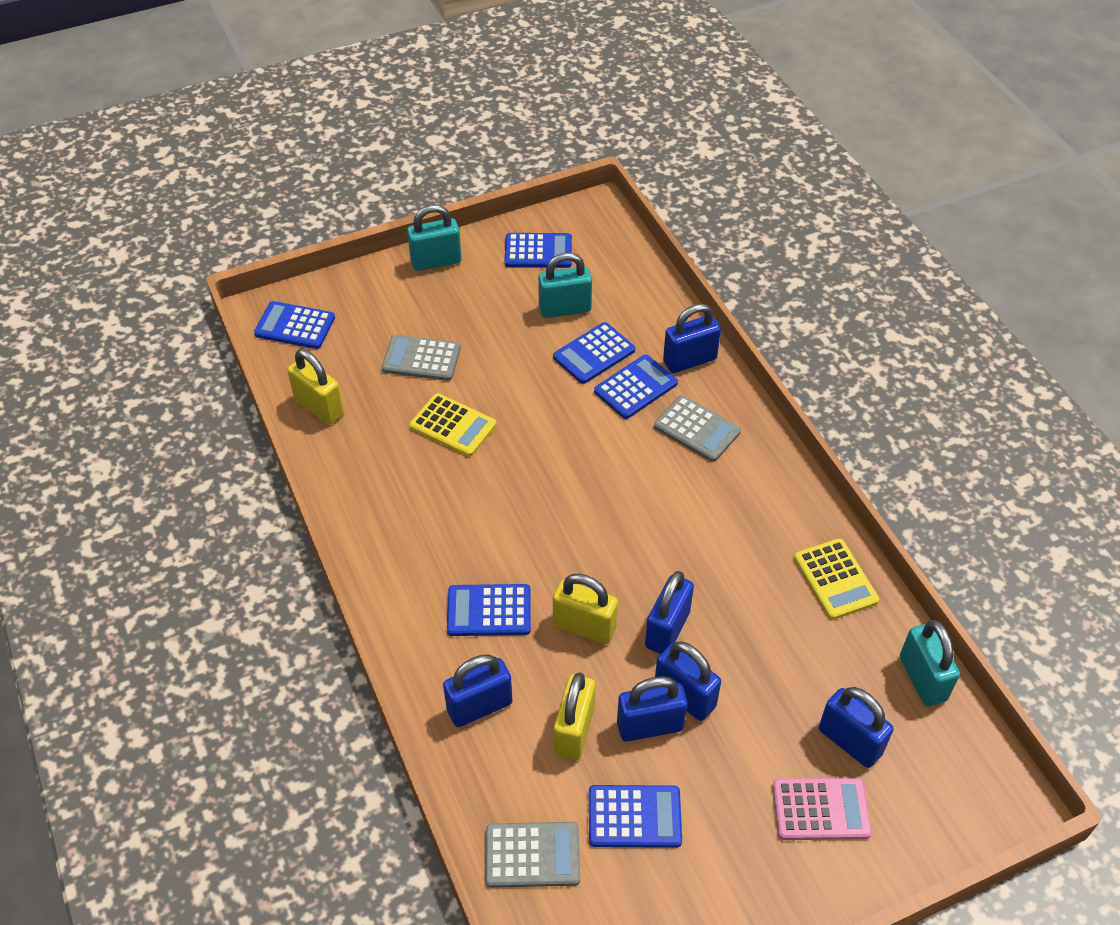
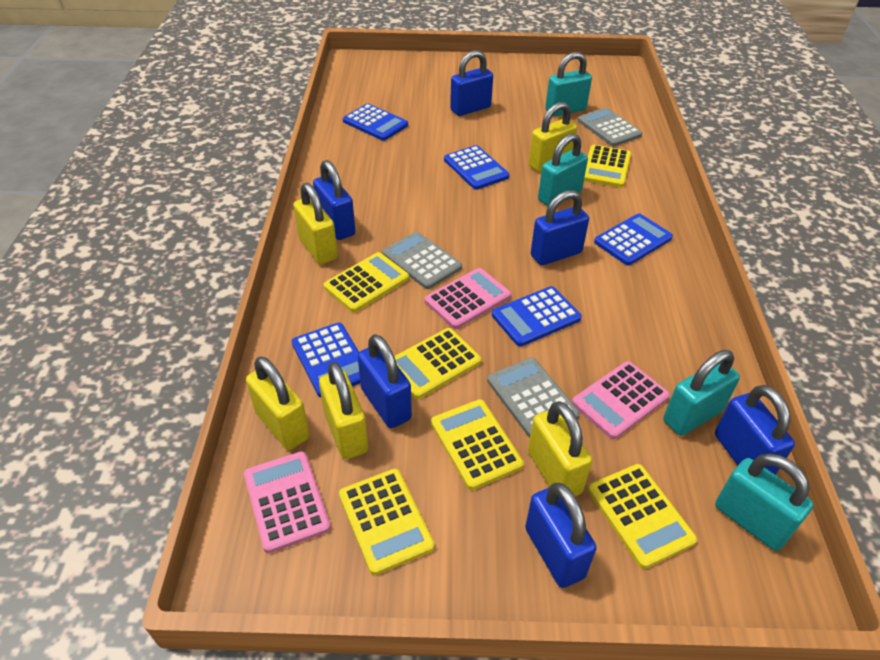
blue calculator: [254,301,335,349] [447,584,531,636] [504,233,572,268] [553,322,635,384] [589,785,682,848] [594,355,678,419] = 6 -> [292,323,360,397] [343,104,408,141] [444,145,510,190] [492,286,582,347] [594,214,673,265] = 5
pink calculator: [773,778,872,840] = 1 -> [244,451,331,553] [425,268,511,329] [572,361,670,439] = 3
turquoise padlock: [407,205,462,271] [538,253,592,318] [900,620,960,706] = 3 -> [538,133,588,206] [545,52,592,116] [663,350,740,436] [715,453,814,551] = 4
yellow calculator: [410,393,497,457] [794,539,879,620] = 2 -> [324,252,409,312] [339,469,434,575] [394,328,481,399] [431,399,524,490] [584,145,631,188] [588,464,697,569] = 6
yellow padlock: [287,349,344,424] [553,574,618,644] [554,672,595,760] = 3 -> [246,356,310,450] [293,183,338,264] [319,362,368,459] [528,401,592,496] [529,102,577,173] = 5

